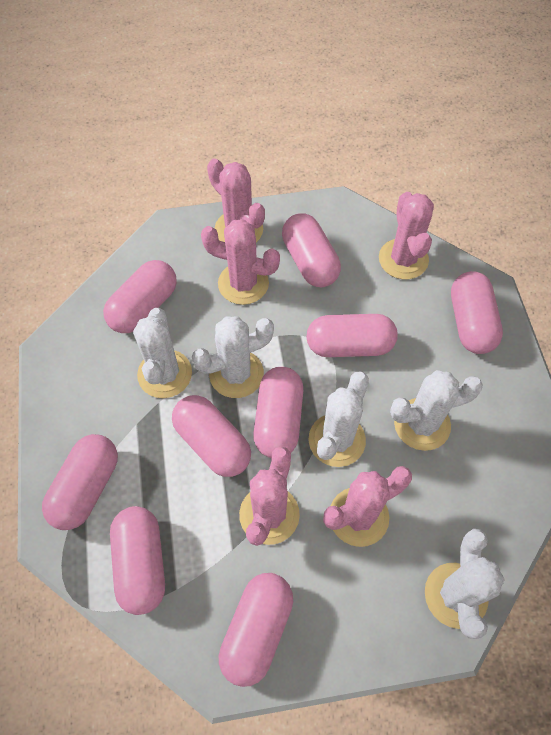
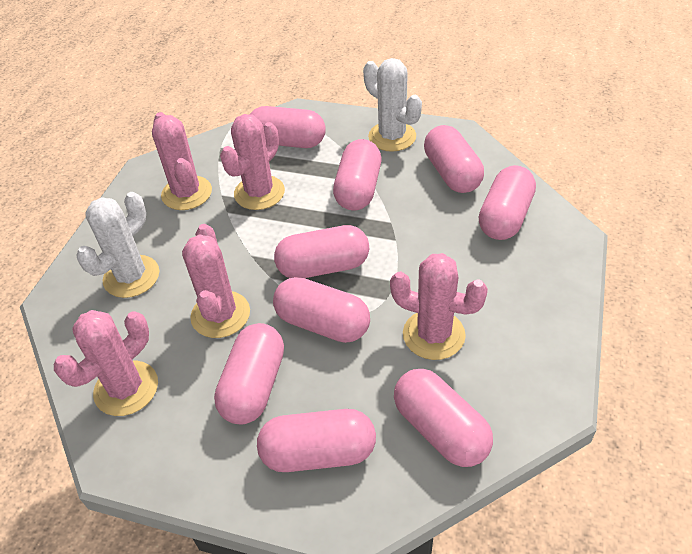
white cactus: [133,308,192,398] [192,317,274,398] [308,371,369,467] [390,370,483,451] [425,529,505,639] = 5 -> [77,192,159,298] [363,58,422,152] = 2

